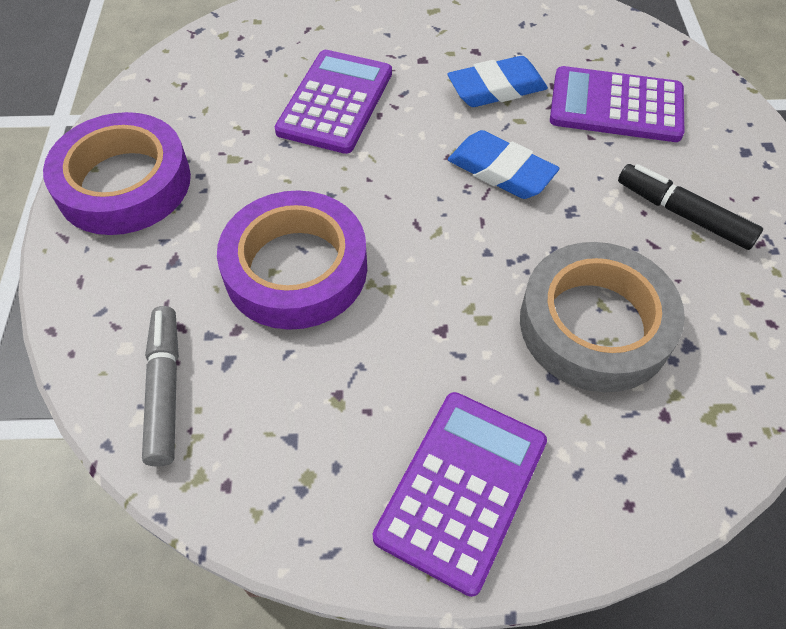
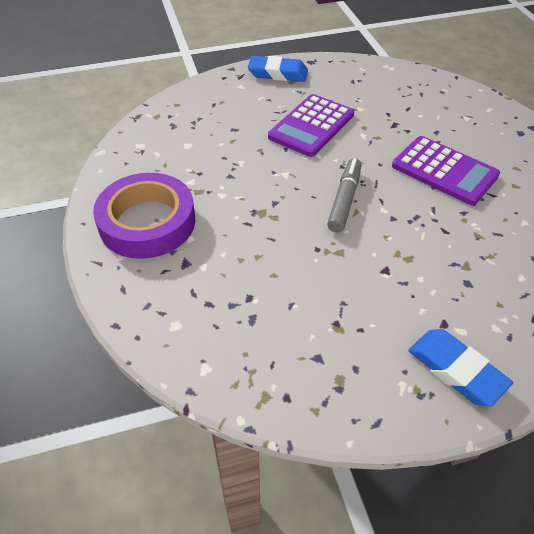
black marker: [618,164,763,250] = 1 -> none = 0
grey tape: [520,242,685,392] = 1 -> none = 0
purple calculator: [275,50,392,154] [373,392,547,597] [550,66,684,142] = 3 -> [268,94,354,157] [392,136,500,205] = 2
purple tape: [43,112,191,235] [217,190,367,330] = 2 -> [93,173,195,259] = 1

